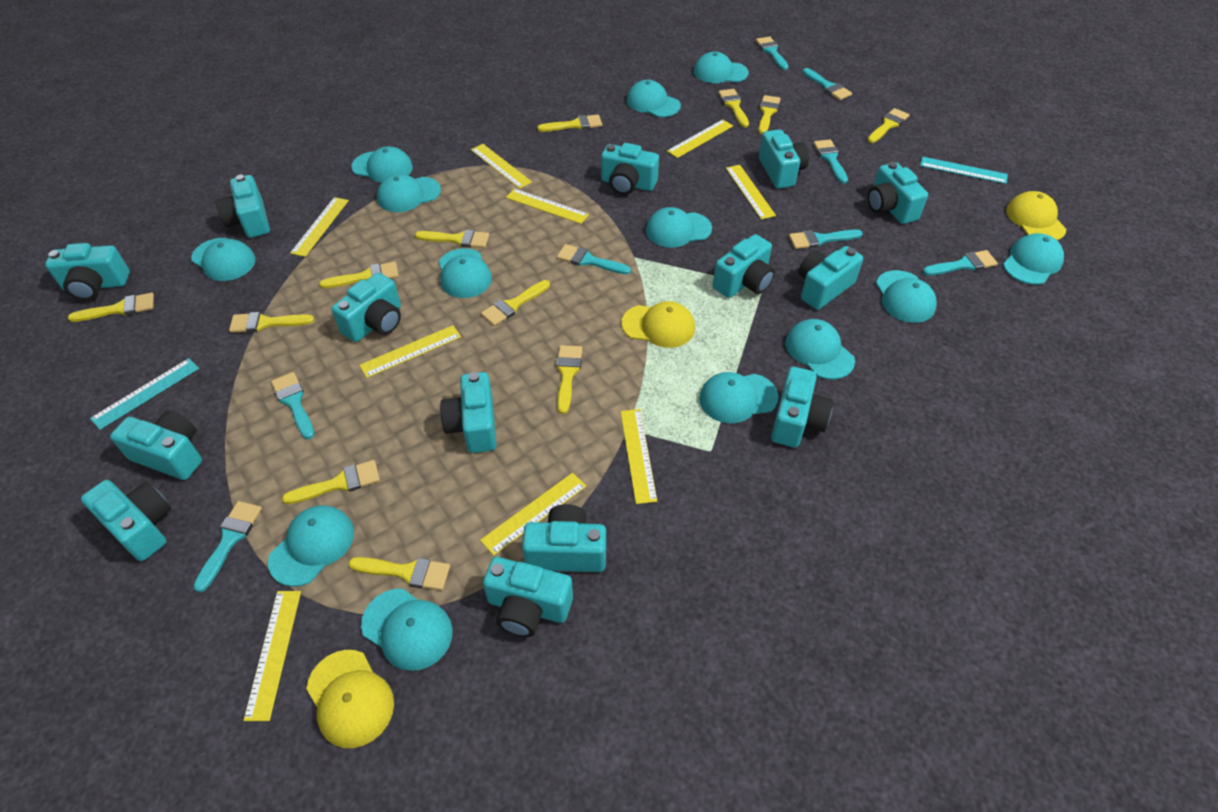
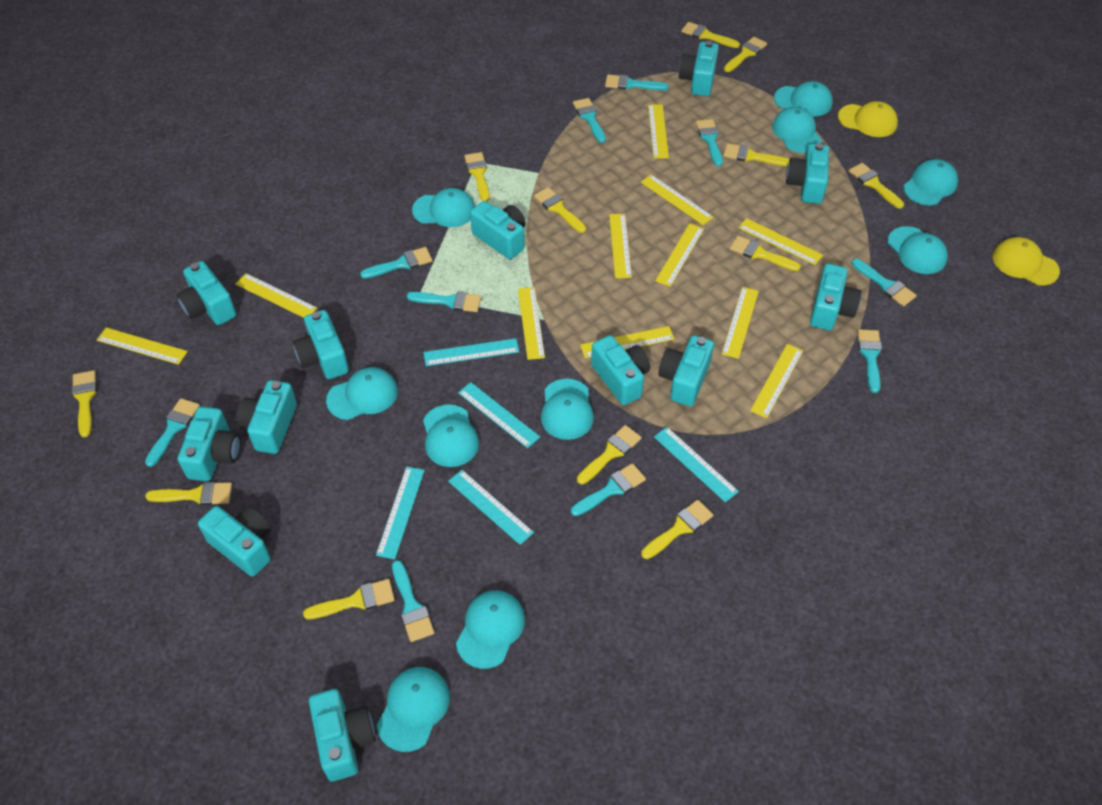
turquoise brush: [193,501,262,592] [271,372,314,439] [557,244,631,274] [756,37,789,70] [789,230,863,249] [803,68,852,100] [814,140,848,184] [923,250,998,276] = 8 -> [145,398,200,467] [360,247,432,278] [392,560,434,642] [407,292,481,312] [571,463,646,516] [573,98,606,143] [605,75,669,90] [696,119,723,166] [851,259,917,307] [857,329,882,393] = 10
turquoise camera: [45,243,130,300] [81,480,171,561] [110,411,202,480] [216,175,270,238] [331,273,401,342] [440,372,496,453] [483,557,573,637] [522,504,606,572] [601,143,659,195] [713,234,775,298] [759,129,809,189] [771,367,833,447] [799,246,863,310] [868,162,928,224] = 14 -> [177,261,236,325] [178,407,241,481] [198,506,271,577] [237,380,297,454] [293,310,349,379] [309,689,375,782] [470,201,526,259] [591,335,650,405] [659,335,714,406] [679,41,719,96] [786,143,829,204] [810,264,861,331] = 12
turquoise cap: [191,238,256,281] [268,505,354,587] [351,146,413,183] [361,589,453,671] [377,174,441,212] [439,248,492,298] [627,80,681,117] [646,207,712,248] [694,52,749,83] [699,372,778,423] [785,319,855,380] [876,270,937,323] [1003,233,1064,285] = 13 -> [326,367,398,420] [377,667,450,752] [412,188,475,227] [423,404,479,467] [456,590,525,669] [541,379,594,440] [772,107,822,153] [774,81,833,116] [888,226,948,274] [903,159,958,205] = 10
turquoise ruler: [90,358,199,430] [920,157,1008,184] = 2 -> [376,466,425,559] [424,338,519,366] [448,470,534,545] [458,382,540,448] [654,427,739,503] = 5
yellow cap: [306,650,394,748] [621,301,695,348] [1006,191,1066,240] = 3 -> [838,101,898,137] [993,237,1060,286] = 2
yellow ruler: [243,591,301,721] [290,197,349,257] [359,325,461,378] [471,144,532,189] [480,473,586,556] [506,188,589,224] [620,409,657,504] [667,119,733,158] [726,165,776,220] = 9 -> [97,328,188,365] [236,273,317,318] [518,287,545,360] [580,326,674,358] [609,214,632,278] [641,175,714,225] [648,104,669,158] [655,223,704,287] [722,287,759,359] [739,218,823,265] [750,344,803,418] = 11

